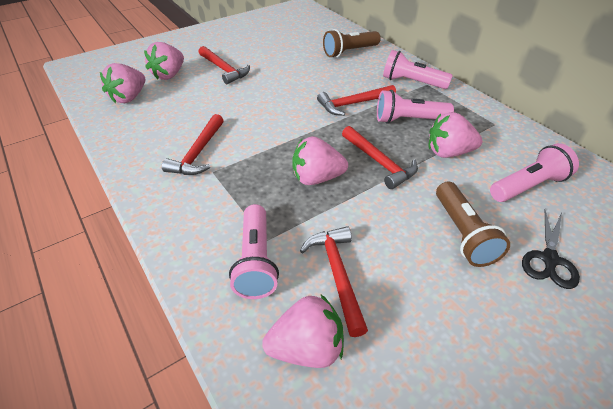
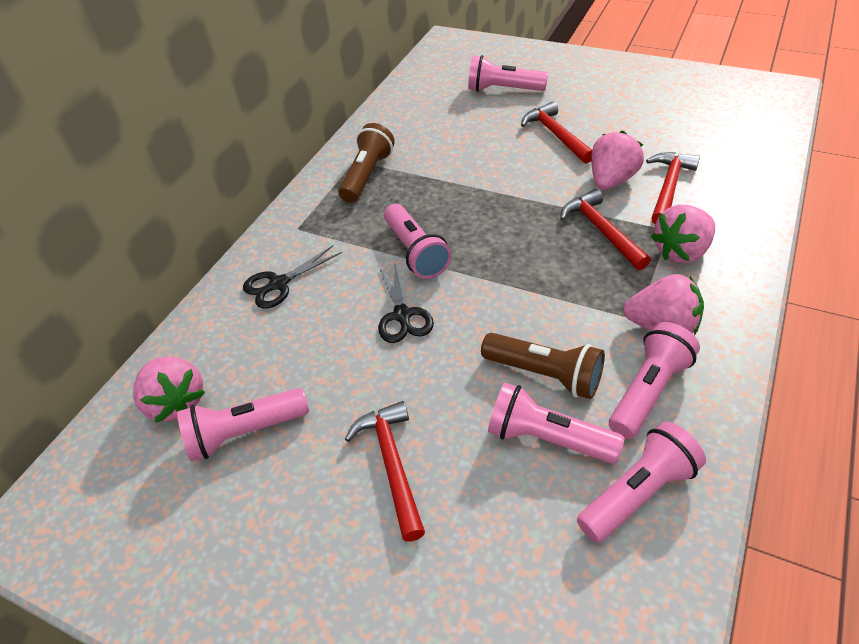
black scissors: [522,210,580,289] = 1 -> [243,245,342,308] [378,265,434,343] = 2
pink flashlight: [229,204,279,299] [377,90,454,124] [383,50,453,89] [490,143,579,202] = 4 -> [177,388,309,461] [384,204,452,279] [468,55,548,92] [488,383,625,464] [577,421,706,543] [609,322,700,439] = 6
pink strawberry: [100,63,145,103] [144,42,184,80] [262,295,344,368] [292,136,348,185] [429,112,483,158] = 5 -> [133,357,205,423] [591,131,644,190] [623,274,704,336] [651,205,715,263] = 4
red hammer: [162,114,224,175] [199,46,250,84] [300,226,368,337] [317,85,396,116] [342,126,418,189] = 5 -> [345,401,425,541] [521,101,592,164] [560,189,651,270] [646,152,700,224] = 4

